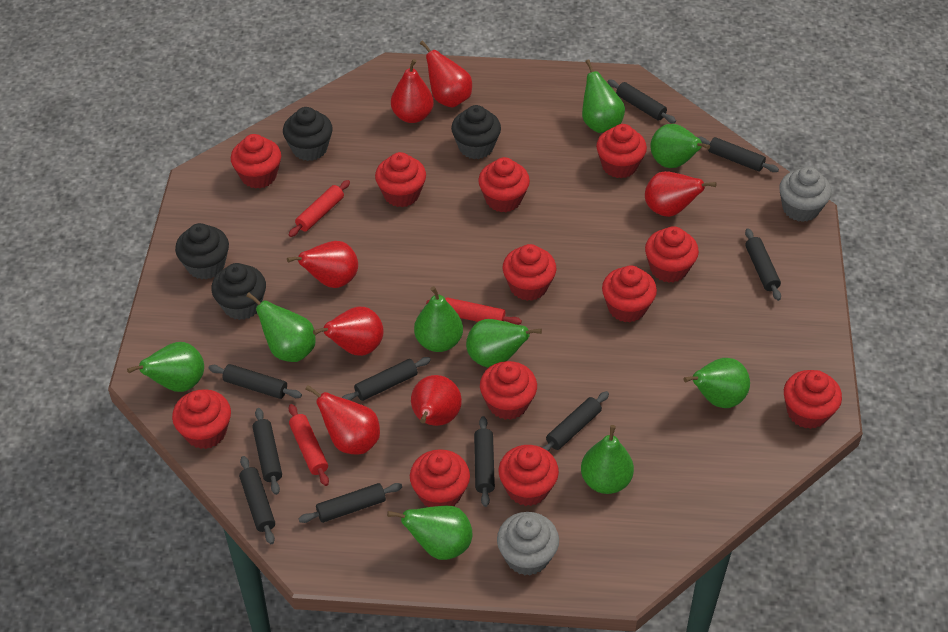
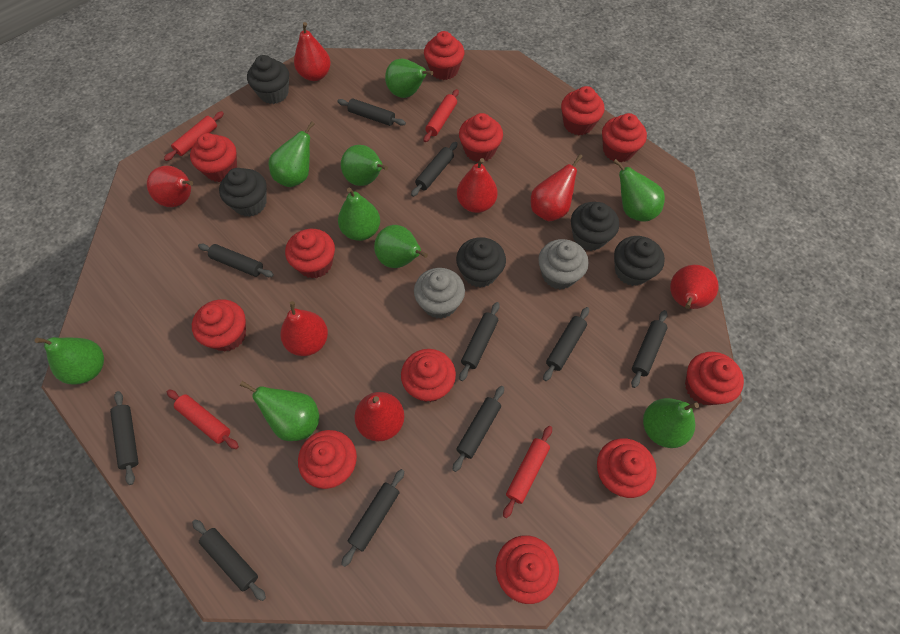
black cupcake: [175,223,229,280] [211,263,266,320] [283,107,333,161] [451,105,501,159] = 4 -> [219,168,267,217] [247,55,289,104] [456,237,506,288] [571,202,619,251] [614,236,665,286] = 5
red rolling pin: [289,180,350,237] [289,404,329,486] [426,297,522,325] = 3 -> [164,111,224,161] [167,390,239,449] [424,89,459,142] [503,426,552,518] = 4

